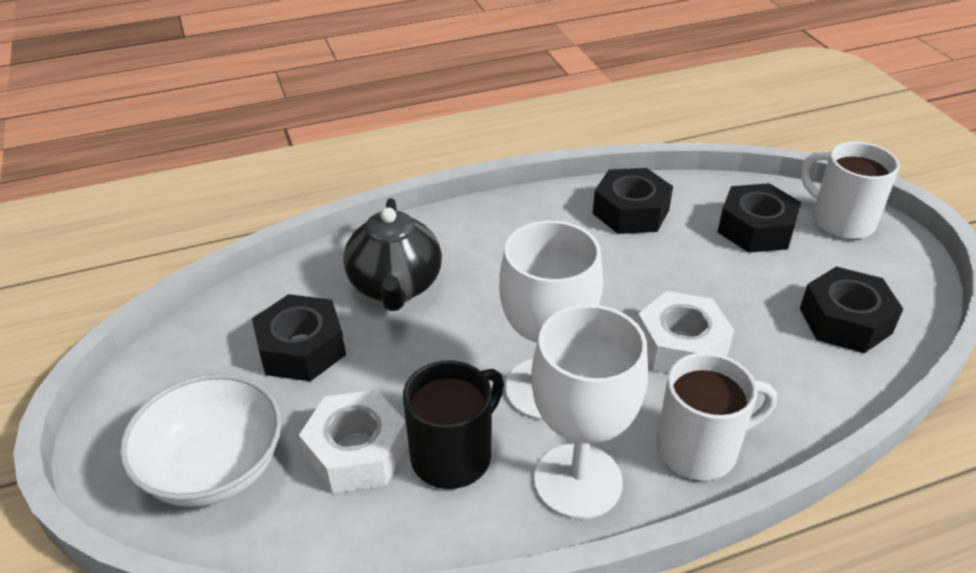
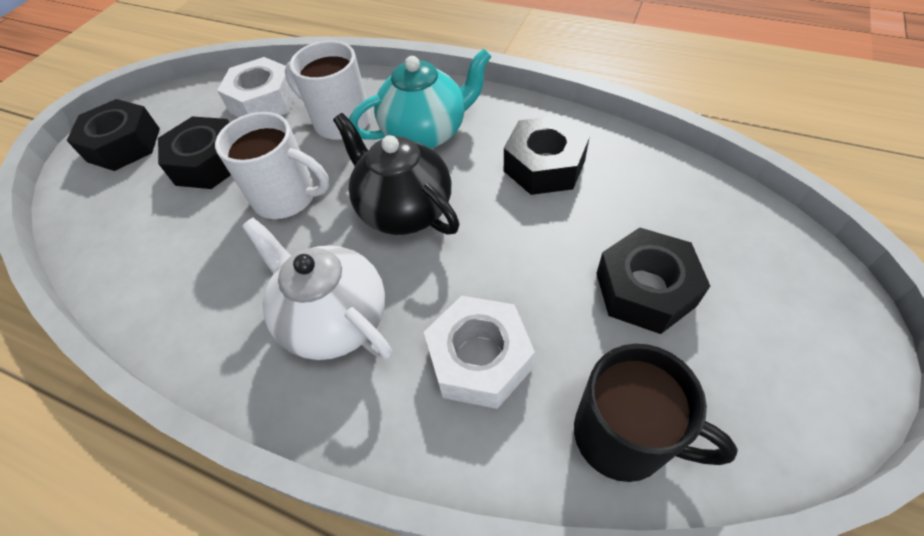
turquoise teapot: none = 0 -> [349,49,492,149] = 1
white bowl: [119,374,282,507] = 1 -> none = 0
white goblet: [499,221,603,420] [531,304,648,519] = 2 -> none = 0
white teapot: none = 0 -> [242,218,392,360] = 1

